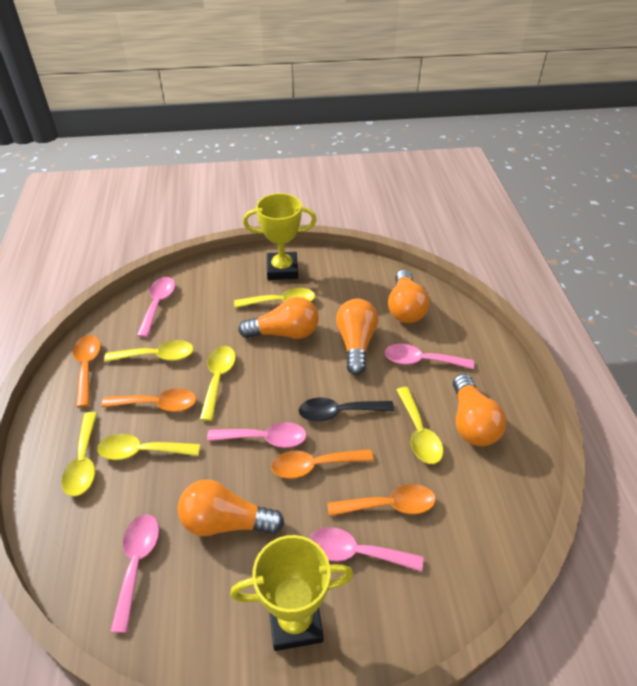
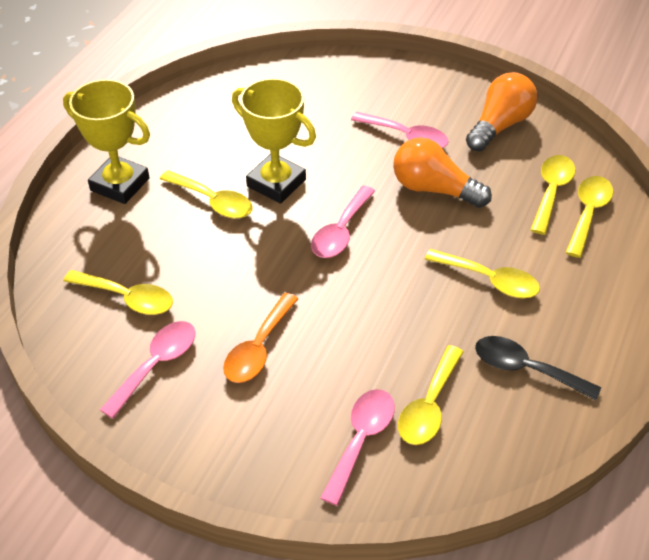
orange light bulb: [177,479,284,536] [238,297,319,339] [336,299,378,375] [388,270,429,323] [453,374,506,446] = 5 -> [393,137,492,208] [466,72,537,151] = 2
orange spoon: [73,335,101,407] [101,388,196,412] [271,449,374,479] [327,484,436,516] = 4 -> [223,293,298,383] = 1
pink spoon: [110,514,159,633] [137,277,175,337] [207,422,307,448] [310,527,423,572] [385,344,474,369] = 5 -> [100,321,196,419] [311,186,375,258] [320,389,395,506] [351,112,449,148] = 4

